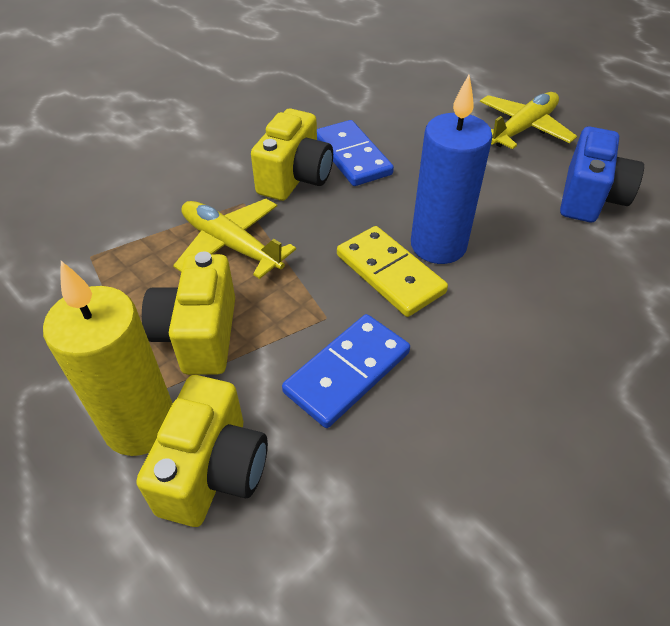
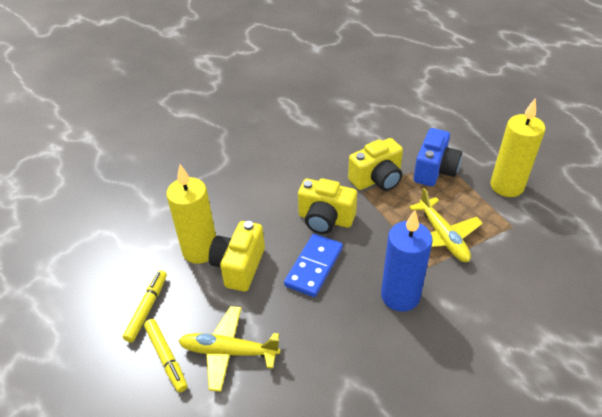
blue domino: [282,314,410,428] [317,120,394,186] = 2 -> [284,234,343,297] = 1
yellow candle: [43,261,173,456] = 1 -> [166,164,216,264] [490,99,545,197] = 2
yellow domino: [337,226,448,317] = 1 -> none = 0
yellow marker: none = 0 -> [123,270,167,342] [144,319,187,392] = 2

